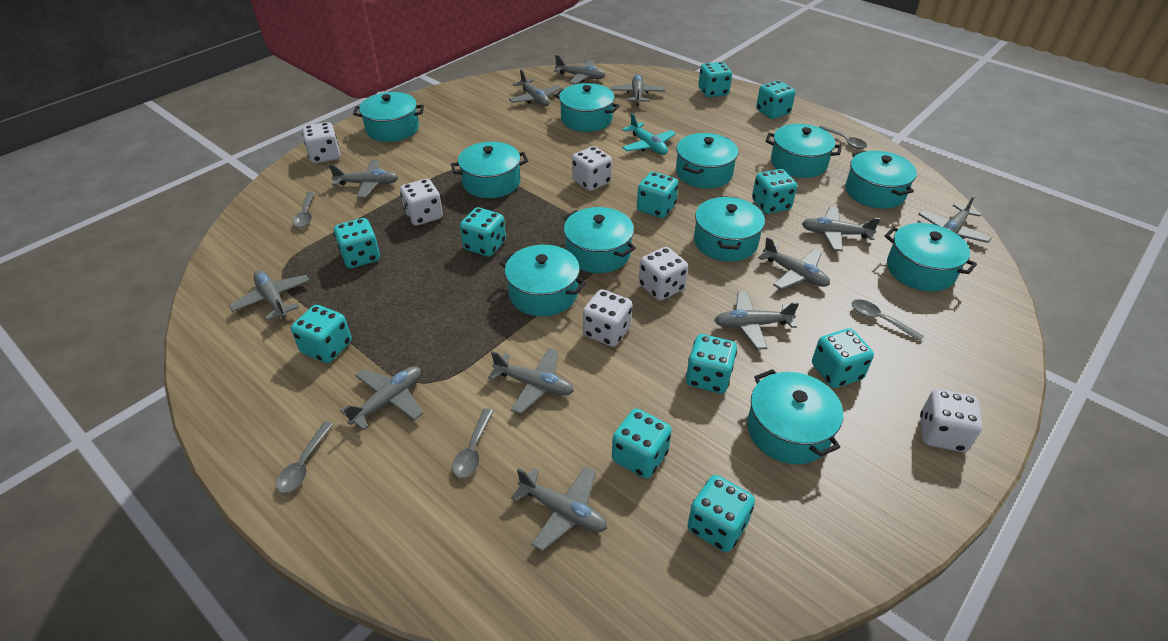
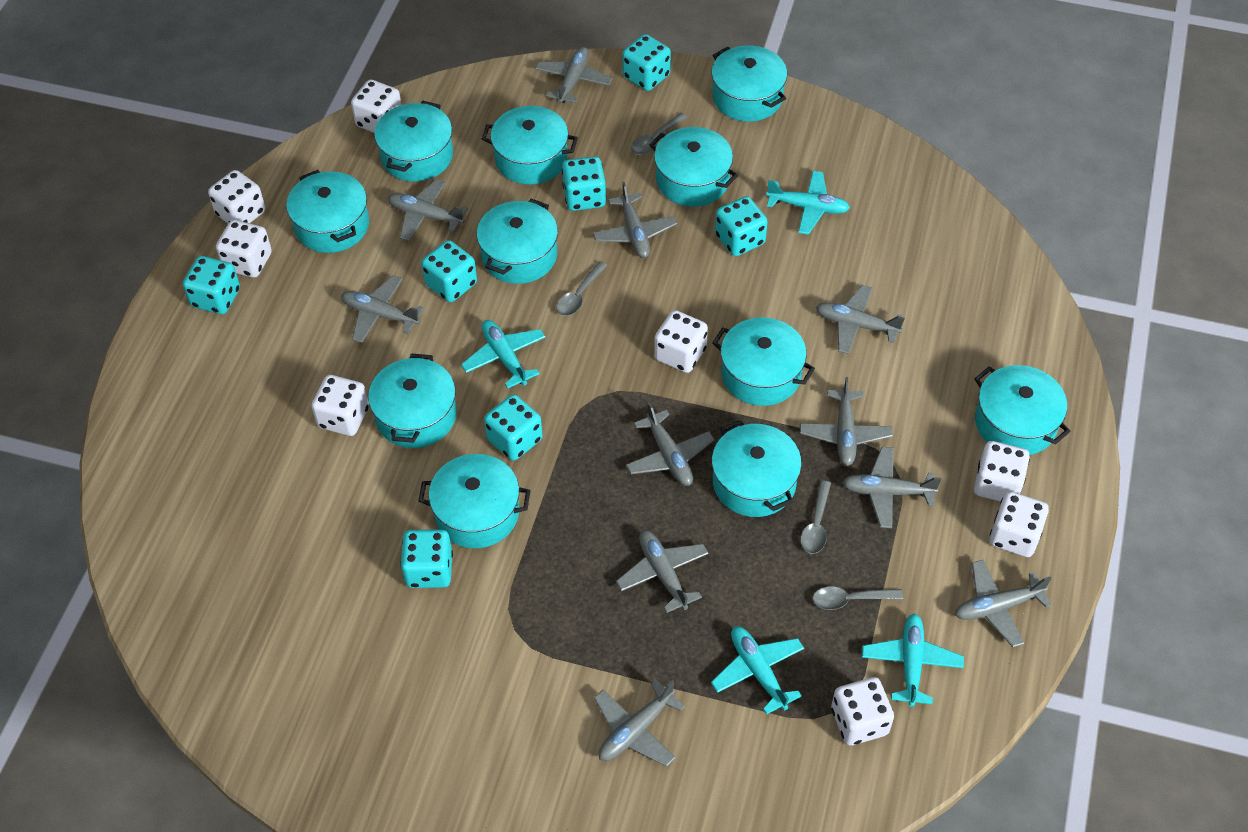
grey plane: [229,270,310,321] [329,160,399,198] [340,366,423,430] [488,348,574,414] [509,69,561,106] [511,466,607,551] [554,55,606,84] [610,74,665,106] [714,291,799,350] [758,236,830,290] [802,207,880,251] [918,195,992,243] = 12 -> [341,275,424,343] [388,179,468,241] [535,47,613,104] [593,182,677,258] [594,680,685,767] [616,530,709,613] [626,402,714,486] [800,377,893,466] [816,285,905,354] [842,447,941,528] [955,560,1052,647] = 11
grey spoon: [276,422,334,493] [292,191,315,228] [452,408,494,478] [819,125,867,149] [852,299,924,341] = 5 -> [556,261,608,316] [631,113,687,155] [800,480,831,554] [813,587,903,610] = 4
turquoise dice: [291,305,351,363] [334,218,380,268] [460,207,506,257] [612,409,672,479] [637,172,678,218] [686,334,737,394] [687,475,755,552] [698,62,732,97] [752,169,797,214] [756,80,795,119] [812,328,874,388] = 11 -> [183,256,240,314] [400,530,453,588] [421,240,477,302] [484,394,543,461] [562,156,606,211] [622,34,671,91] [715,196,768,256] = 7
turquoise plane: [622,113,676,155] = 1 -> [461,320,546,389] [711,626,804,715] [766,171,850,235] [862,614,964,707] = 4
white dice: [302,122,340,163] [400,179,443,226] [572,146,612,191] [583,289,632,347] [639,247,688,301] [920,389,982,452] = 6 -> [208,170,265,223] [216,220,272,278] [311,375,369,436] [351,80,402,133] [654,310,708,373] [831,677,894,746] [974,441,1030,502] [990,491,1049,557] = 8

